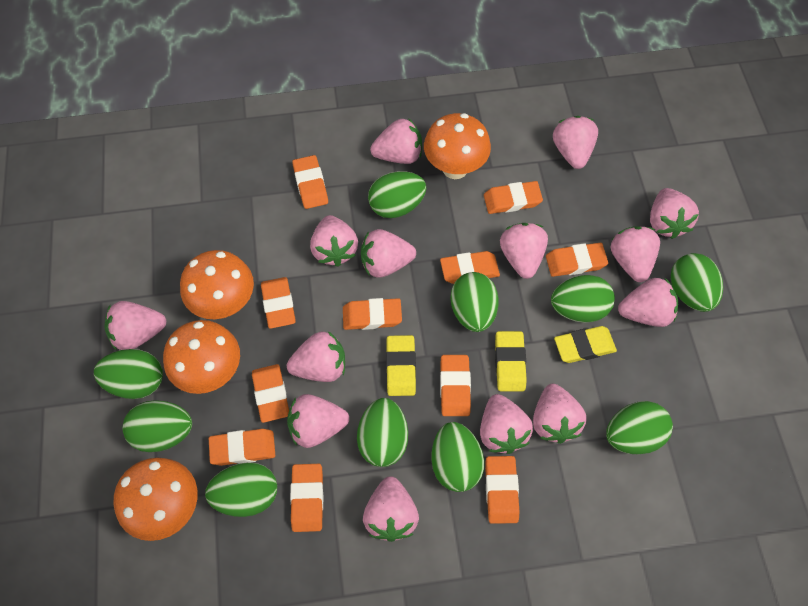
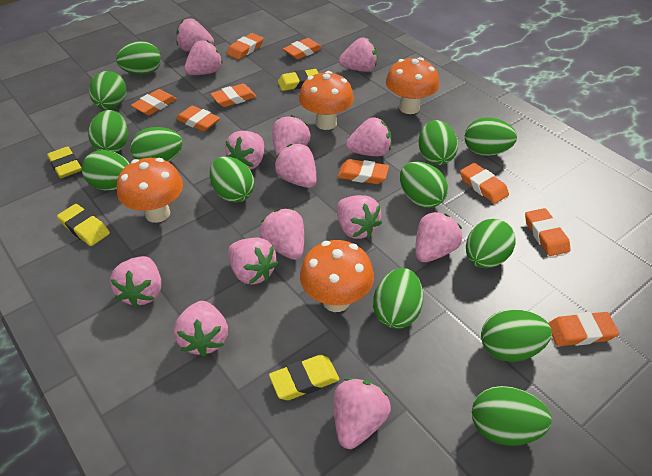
green egg: [94,349,163,399] [123,400,192,452] [205,462,277,517] [357,398,408,467] [368,171,426,218] [432,422,484,492] [450,272,499,332] [551,275,615,323] [606,401,673,454] [671,253,723,312] = 10 -> [82,150,130,190] [88,110,128,153] [89,71,127,109] [116,41,161,75] [130,127,183,162] [210,156,254,203] [373,268,423,329] [400,162,448,208] [419,120,458,165] [465,117,517,156] [466,219,516,268] [472,386,552,446] [481,309,552,362] = 13
orange eraser: [209,429,275,466] [252,364,289,423] [261,277,296,329] [290,464,323,532] [292,155,328,209] [343,298,402,330] [440,251,500,284] [440,355,471,416] [484,181,543,214] [485,456,520,524] [546,243,608,277] = 11 -> [131,89,176,115] [176,106,220,132] [211,84,257,107] [227,33,264,59] [283,38,322,59] [338,159,389,184] [460,163,509,204] [525,208,570,256] [548,312,619,346] = 9
yellow eraser: [386,335,416,396] [495,331,527,391] [554,326,617,363] = 3 -> [47,147,82,178] [57,204,110,246] [269,355,340,400] [278,69,319,91] = 4

